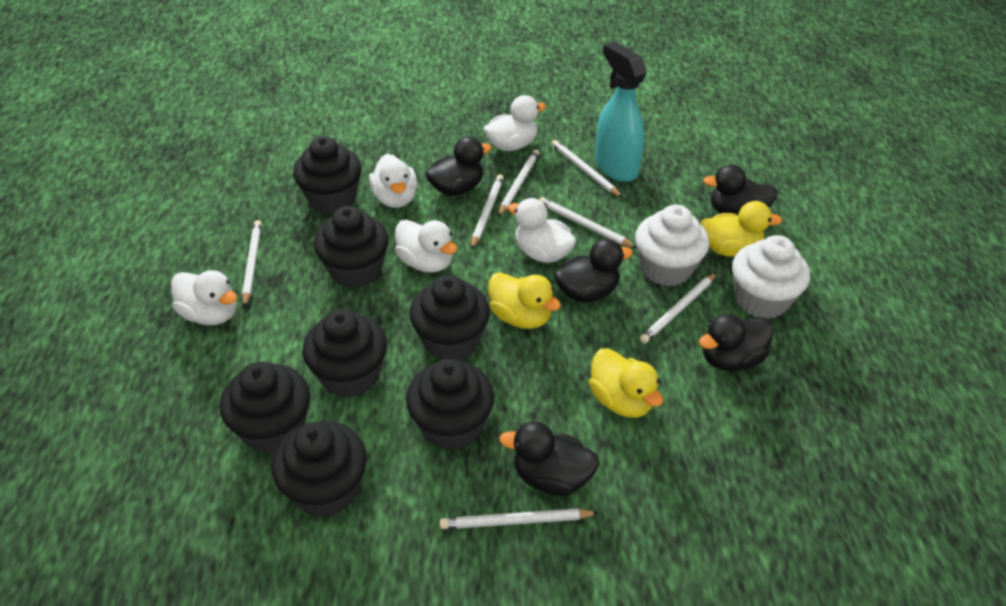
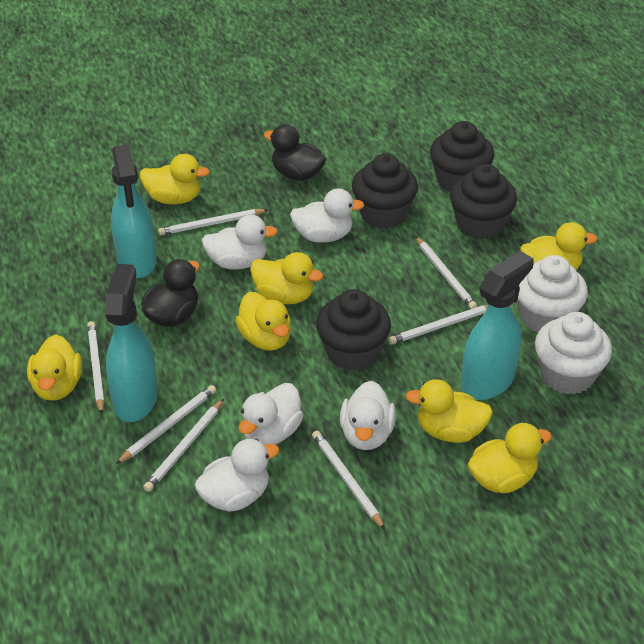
black cupcake: [220,362,310,454] [272,421,367,517] [293,136,362,214] [303,309,387,398] [314,206,389,288] [406,359,494,450] [409,275,490,360] = 7 -> [316,289,391,371] [352,154,418,229] [430,121,494,191] [450,164,517,239] = 4
black duck: [425,137,492,196] [499,421,599,496] [554,239,633,302] [699,314,773,371] [703,165,778,215] = 5 -> [141,259,200,327] [264,124,326,181] = 2
turquoise spray bottle: [595,41,647,182] = 1 -> [105,264,158,422] [111,144,157,278] [461,251,534,400] = 3
yellow duck: [488,272,561,329] [589,348,663,418] [701,201,782,257] = 3 -> [27,334,82,401] [140,154,210,204] [235,292,291,351] [250,252,323,304] [405,379,493,443] [468,423,552,493] [520,222,597,270] = 7

